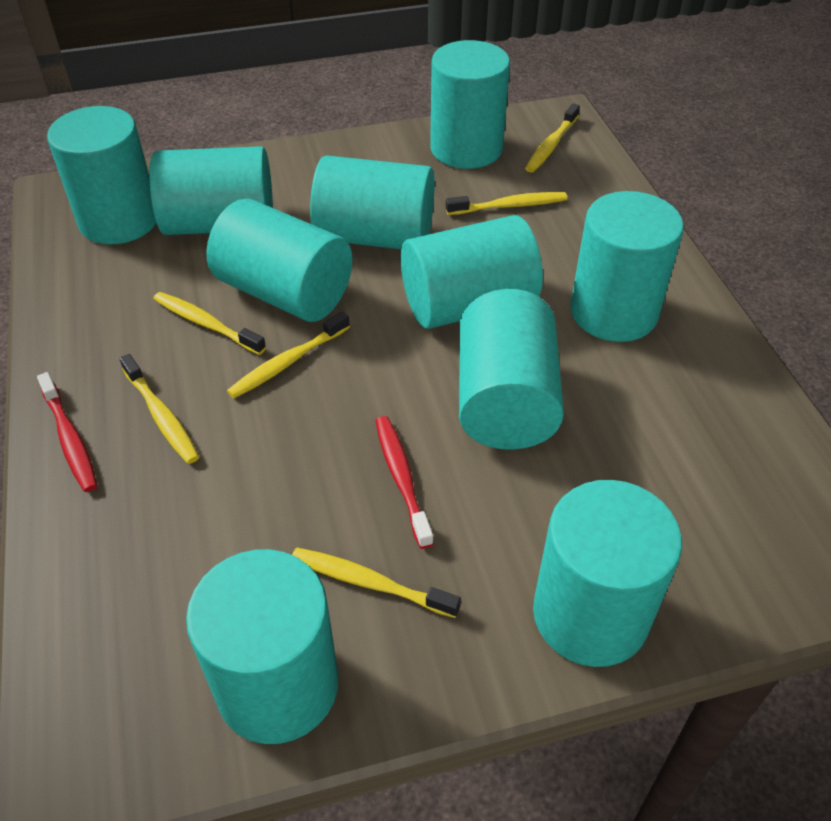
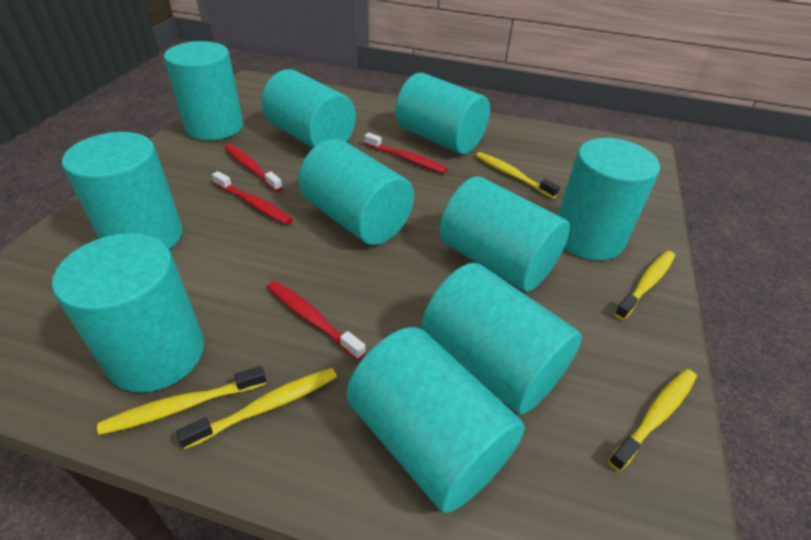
red toothbrush: [37,372,97,492] [375,416,434,549] = 2 -> [212,171,293,225] [224,144,283,192] [267,281,366,360] [365,133,448,173] = 4
yellow toothbrush: [119,354,199,464] [153,292,266,355] [227,311,350,399] [292,548,461,618] [446,192,567,215] [525,103,580,172] = 6 -> [97,366,266,435] [176,368,337,449] [476,152,560,199] [608,369,697,471] [614,251,675,320] = 5

